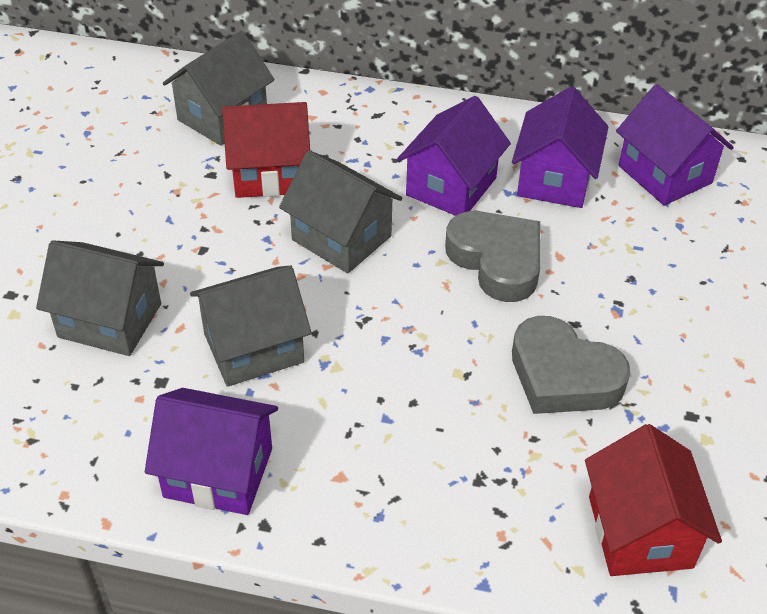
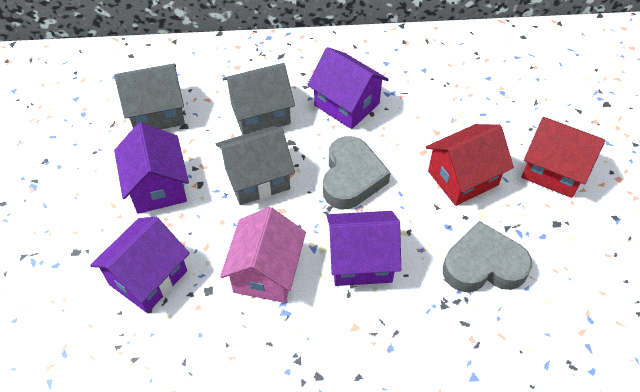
grey house: [36,240,164,356] [163,31,274,146] [190,265,312,387] [279,150,402,273] = 4 -> [114,63,185,129] [216,126,295,205] [223,63,295,135] = 3
pink house: none = 0 -> [220,207,306,303] = 1

